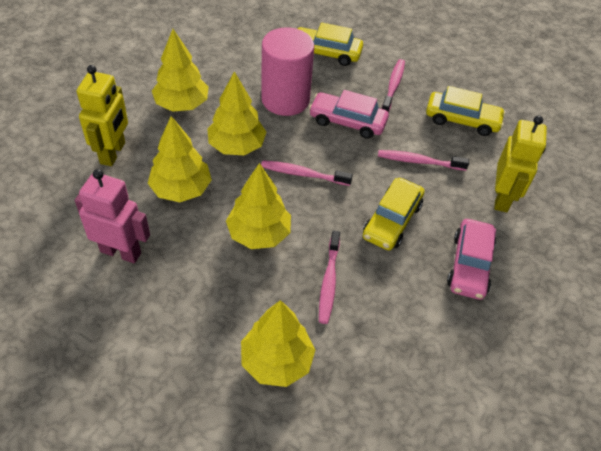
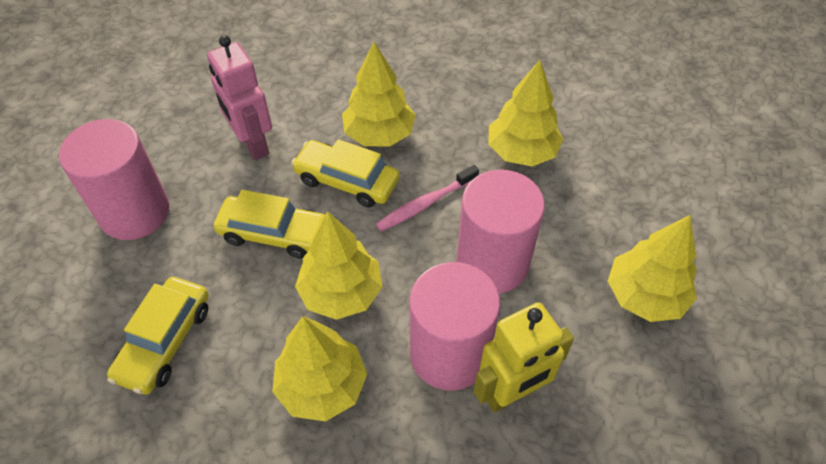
pink car: [309,90,389,139] [447,219,496,300] = 2 -> none = 0
pink cylinder: [261,27,314,116] = 1 -> [59,119,169,240] [410,262,500,391] [456,170,545,293] = 3
pink toothbrush: [261,160,353,186] [319,231,340,324] [378,150,469,171] [382,59,405,113] = 4 -> [376,165,479,231] = 1
yellow robot: [77,65,128,166] [494,116,547,212] = 2 -> [474,302,574,412] = 1

